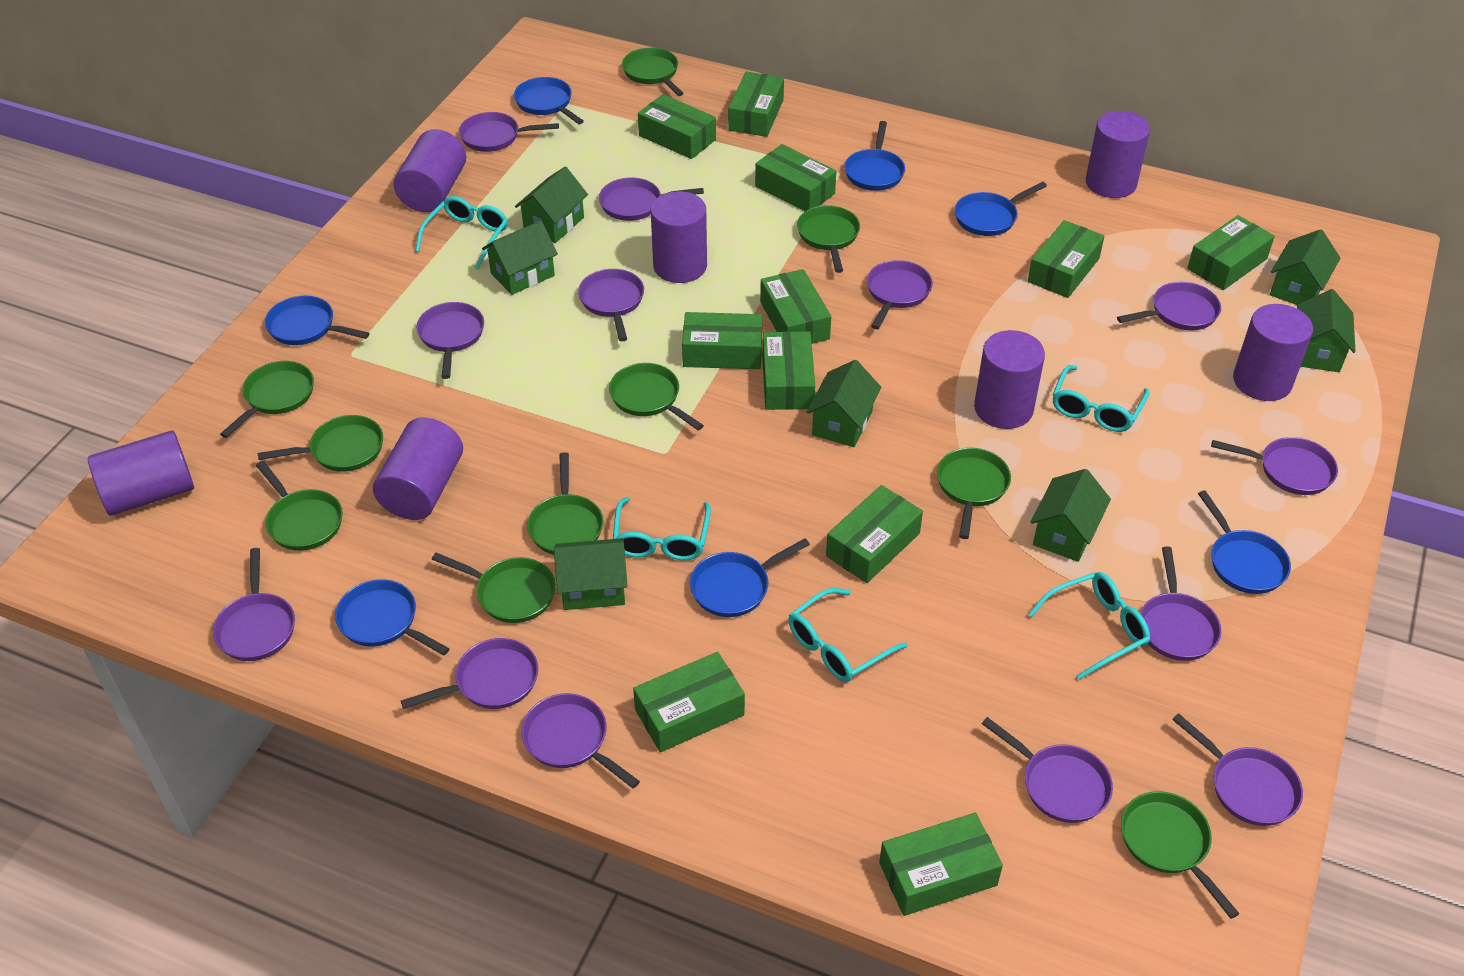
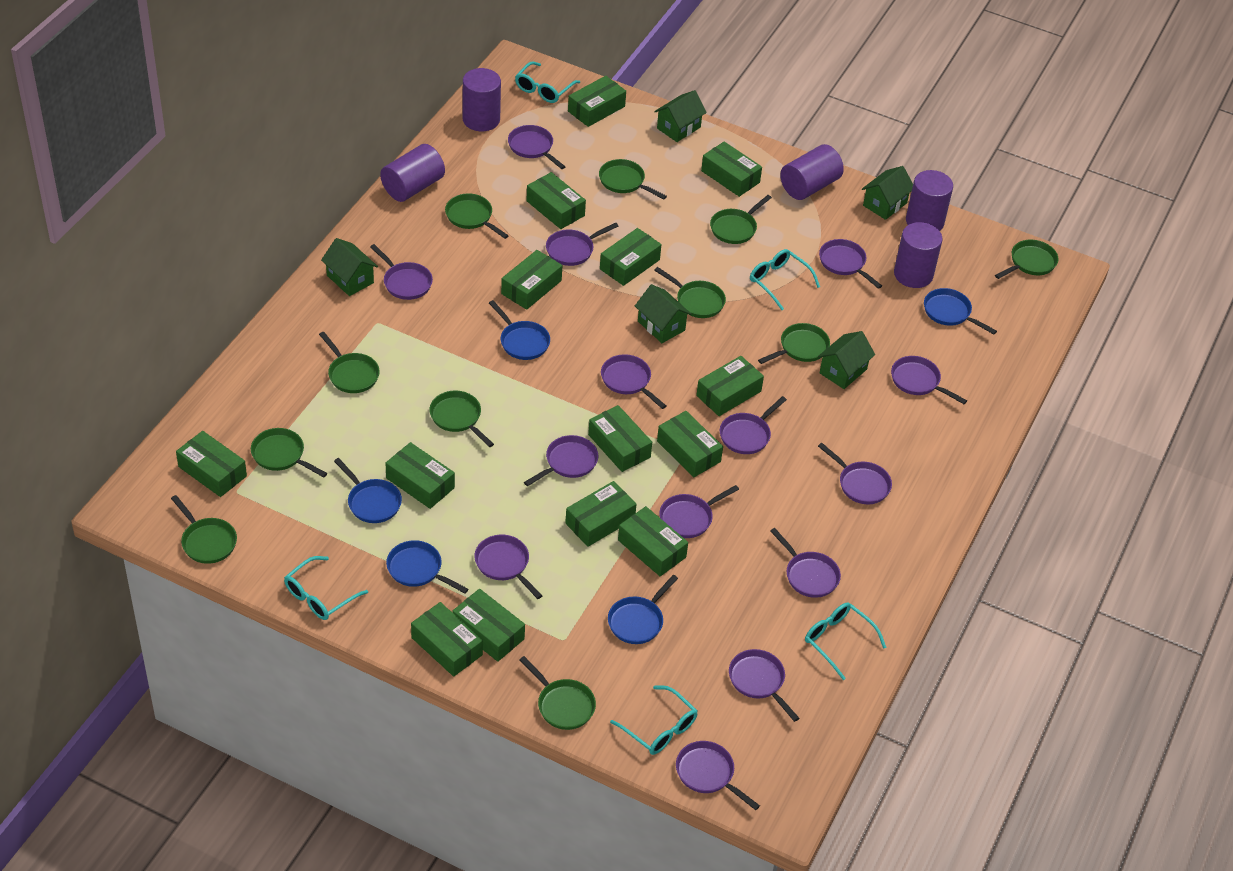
blue pan: [265,296,369,345] [335,579,450,656] [514,77,584,124] [690,538,810,617] [844,121,905,191] [955,182,1047,236] [1198,490,1291,594] = 7 -> [334,458,402,523] [386,540,469,594] [489,300,550,360] [608,575,678,644] [924,288,997,334] = 5
green box: [633,652,745,752] [638,94,716,159] [682,312,762,369] [728,71,784,137] [755,144,836,211] [760,269,831,344] [762,331,815,410] [826,485,923,583] [879,813,1003,916] [1028,220,1104,298] [1187,215,1275,290] = 11 -> [176,431,247,497] [386,442,455,509] [411,602,483,677] [452,589,525,662] [501,250,562,310] [526,172,586,229] [565,481,637,547] [568,76,626,127] [588,405,652,472] [600,228,662,286] [618,506,688,576] [657,411,723,477] [696,356,764,416] [701,142,762,197] = 14
green house: [482,221,558,295] [515,167,588,243] [554,538,628,610] [806,360,881,447] [1031,469,1111,562] [1270,229,1340,305] [1297,289,1356,372] = 7 -> [321,238,378,296] [635,284,692,343] [654,90,707,142] [818,331,875,389] [862,166,913,220] = 5
green pan: [220,361,314,438] [256,461,343,551] [257,415,383,472] [432,553,556,623] [527,452,604,555] [609,363,704,430] [622,48,684,96] [797,205,860,273] [937,448,1011,539] [1121,791,1240,919] = 10 -> [171,495,237,564] [251,428,327,478] [319,332,380,393] [429,391,494,447] [445,193,509,239] [520,656,596,730] [599,159,667,199] [654,267,726,318] [710,195,772,244] [758,323,830,364] [995,240,1058,279] = 11
purple cylinder: [88,430,194,516] [373,417,463,520] [394,129,466,212] [651,191,707,283] [974,330,1045,429] [1086,111,1150,198] [1233,304,1313,401] = 7 -> [380,144,445,202] [463,68,501,131] [780,144,844,200] [894,222,942,288] [906,170,953,231] = 5
purple pan: [213,548,295,661] [401,638,538,709] [416,302,484,379] [459,112,559,152] [521,693,640,788] [578,269,644,341] [599,178,704,221] [867,260,933,329] [982,717,1113,823] [1117,282,1221,330] [1140,546,1221,661] [1172,713,1303,826] [1211,437,1338,495] = 13 -> [370,244,433,300] [474,535,542,599] [508,125,565,169] [524,435,598,486] [546,223,619,266] [601,354,666,409] [659,485,739,538] [676,741,760,810] [720,396,787,454] [729,649,800,722] [770,528,841,598] [818,443,892,504] [819,239,882,289] [891,356,967,404] = 14

